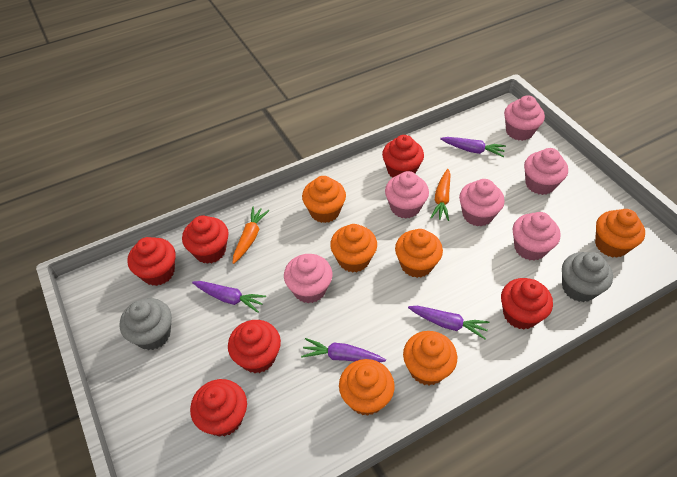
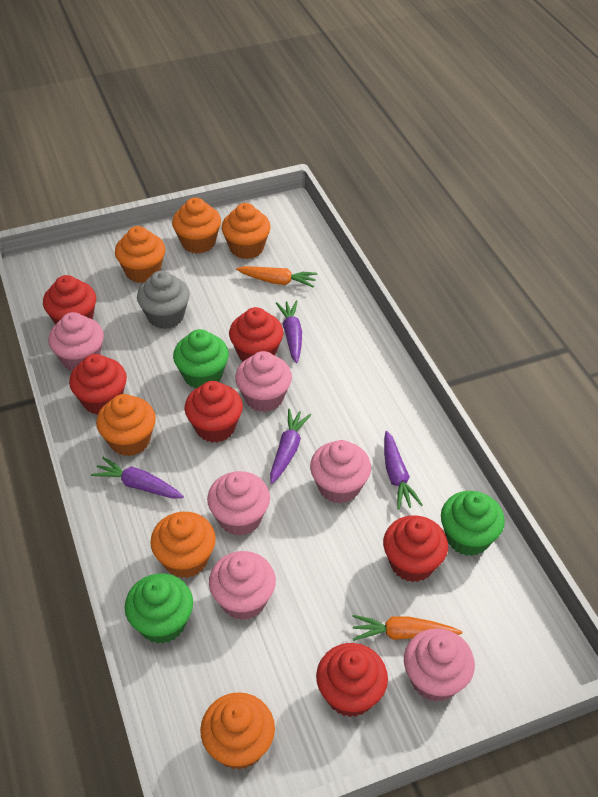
green cupcake: none = 0 -> [125,573,193,644] [173,329,229,388] [441,491,505,556] = 3
grey cupcake: [120,298,172,350] [562,252,613,302] = 2 -> [137,270,190,329] = 1

